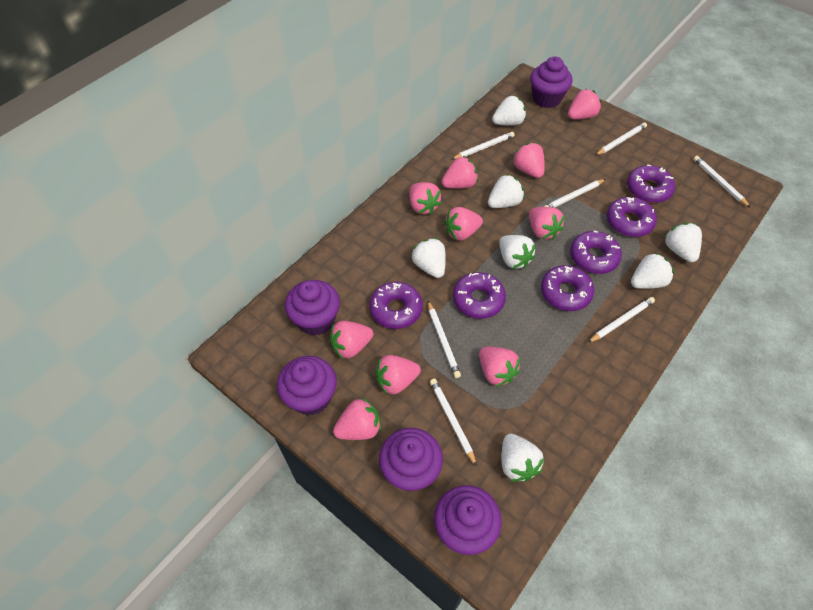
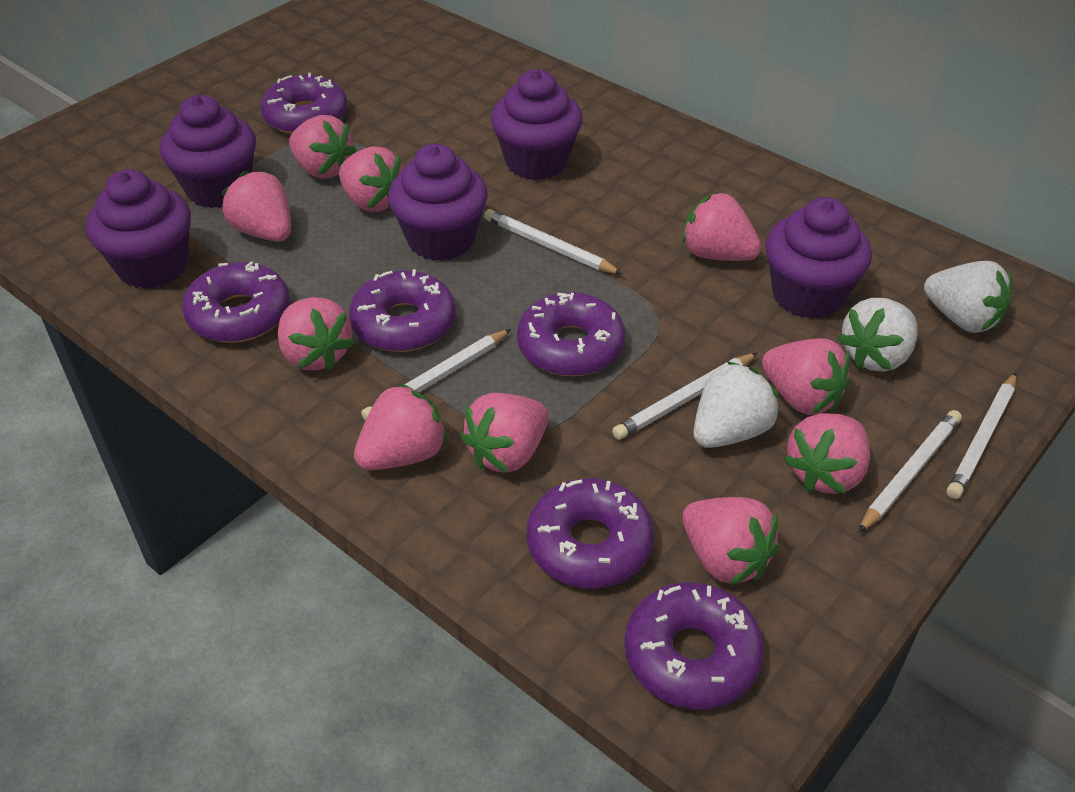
white pencil: [428,301,461,378] [430,379,477,467] [452,132,515,159] [544,179,606,208] [588,297,655,343] [596,122,647,155] [693,156,751,208] = 7 -> [361,329,511,421] [484,209,622,274] [612,353,757,440] [858,410,962,533] [947,372,1016,499] = 5
white strawberry: [412,238,446,278] [488,174,524,208] [492,95,526,126] [499,235,536,269] [501,434,544,482] [631,252,674,289] [664,223,702,262] = 7 -> [694,361,779,448] [838,298,918,372] [924,261,1012,333] = 3

